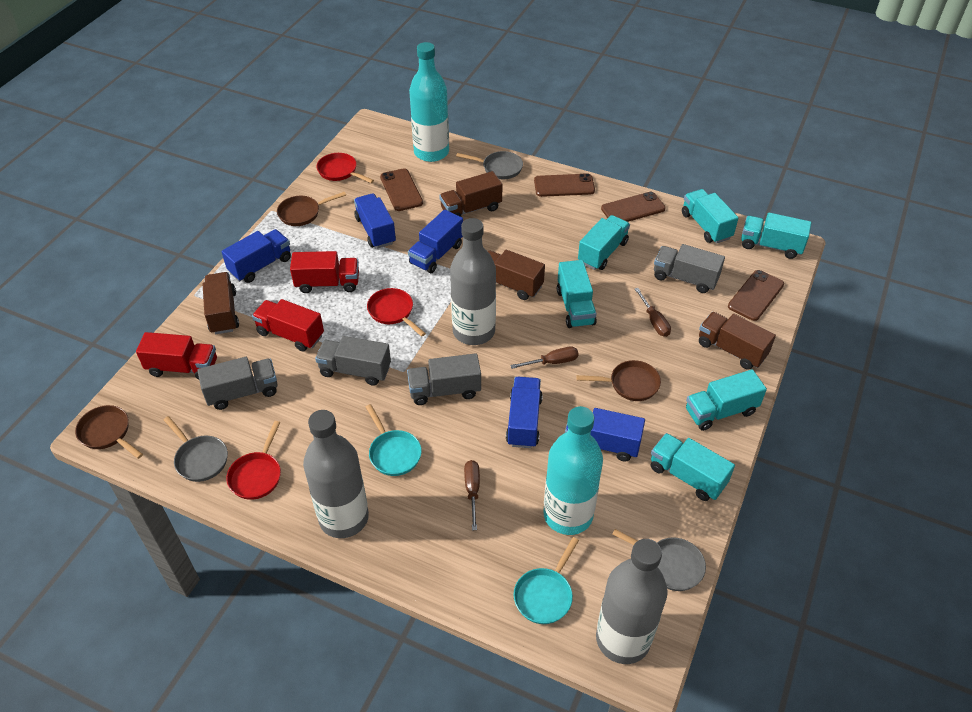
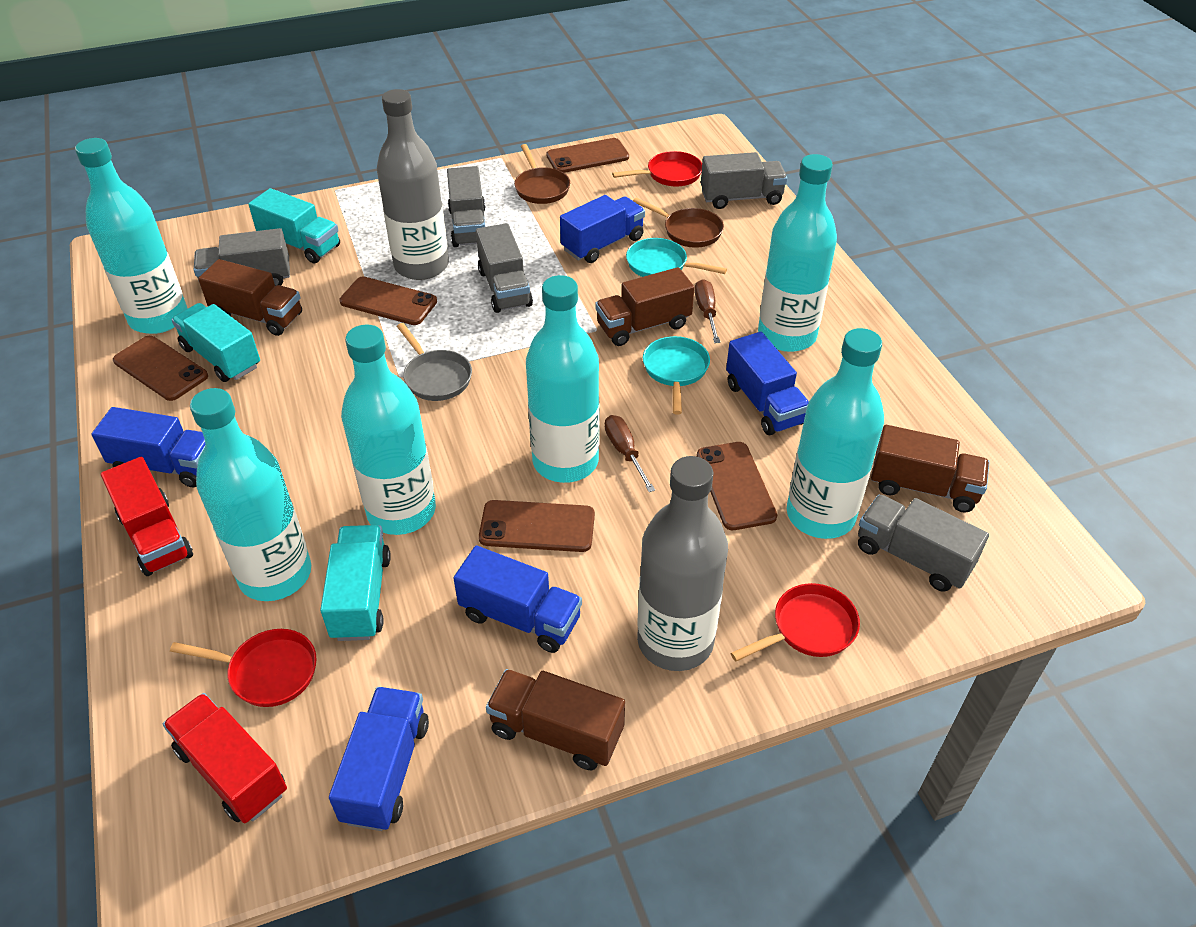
brown pan: [75,405,143,459] [277,192,346,226] [577,360,661,401] = 3 -> [514,144,570,204] [633,198,724,248] = 2
brown phone: [380,168,423,211] [534,173,595,197] [601,192,666,222] [728,270,784,321] = 4 -> [113,336,208,401] [339,277,437,325] [479,500,595,552] [546,138,629,173] [697,442,777,530] = 5
brown screwdriver: [464,460,480,530] [510,347,579,369] [635,288,671,337] = 3 -> [605,415,655,492] [695,279,720,343] = 2
grey bottle: [303,410,369,538] [450,218,496,345] [596,539,668,664] = 3 -> [377,89,449,280] [637,456,728,671] = 2
grey pan: [164,416,228,482] [456,151,523,179] [612,529,706,591] = 3 -> [397,323,472,401] = 1
grey truck: [197,357,278,410] [315,336,391,386] [407,353,481,405] [654,244,725,293] = 4 -> [194,228,290,286] [447,166,486,247] [476,223,533,313] [701,152,787,209] [858,495,989,592] = 5
red truck: [136,332,217,380] [252,299,324,351] [290,251,359,293] = 3 -> [101,457,193,576] [163,693,287,823] = 2
turquoise bottle: [409,42,449,162] [543,406,603,535] = 2 -> [75,138,188,334] [190,388,311,601] [341,325,436,535] [526,275,599,483] [758,154,837,352] [787,328,884,539] = 6
turquoise truck: [557,260,597,328] [578,215,630,270] [651,433,735,501] [682,189,739,244] [686,369,767,431] [741,213,811,259] = 6 -> [171,303,260,382] [249,188,340,264] [320,525,391,641] = 3

